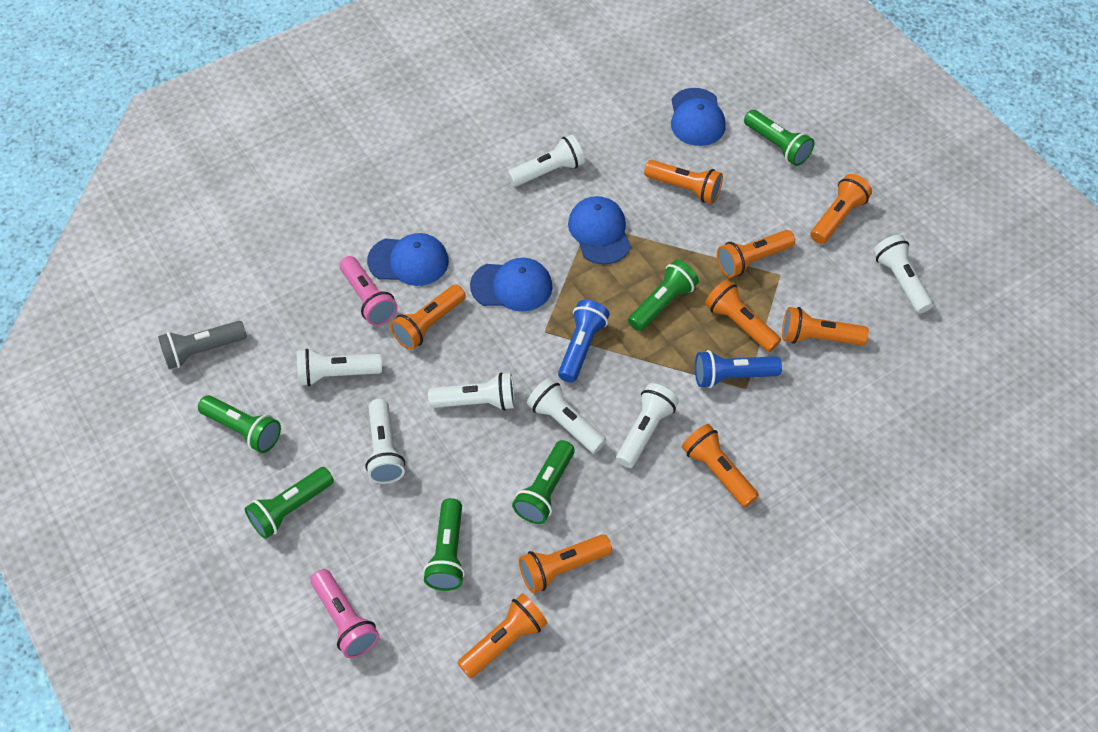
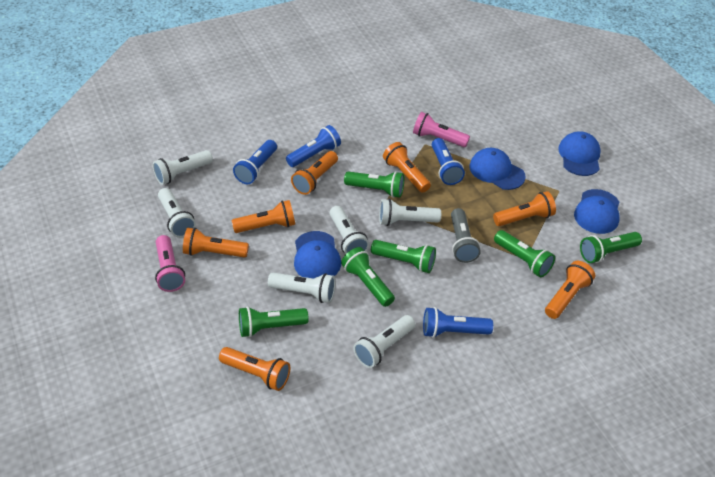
blue flashlight: [558,300,610,383] [695,350,782,388] = 2 -> [233,140,277,184] [286,125,341,167] [423,307,493,338] [432,138,465,185] = 4
orange flashlight: [390,284,466,350] [457,593,548,678] [519,534,612,593] [644,160,723,204] [682,424,759,507] [705,280,781,352] [717,230,795,278] [782,307,869,345] [810,174,872,244] = 9 -> [183,228,249,258] [219,347,291,391] [232,200,295,233] [291,151,338,195] [383,142,431,193] [493,191,556,226] [545,261,596,319] = 7
white flashlight: [297,349,382,386] [366,399,405,484] [428,373,515,411] [508,135,585,187] [527,378,606,454] [616,383,679,468] [873,235,933,314] = 7 -> [153,150,213,185] [158,188,196,238] [268,273,335,303] [329,206,369,254] [353,315,415,368] [379,199,441,226] = 6

